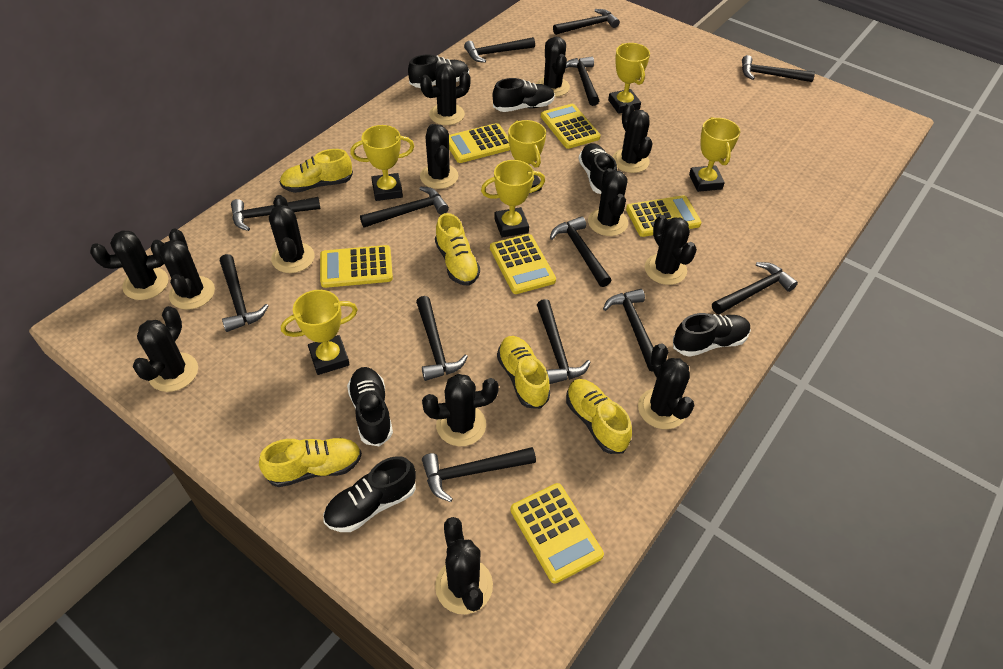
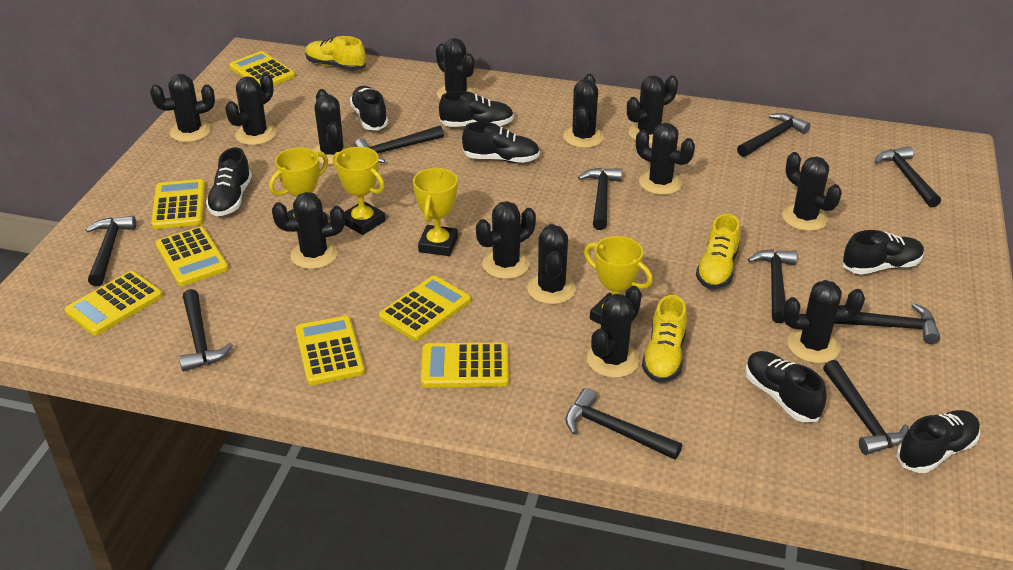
black hammer: [220,254,268,332] [231,197,321,231] [360,187,449,228] [416,296,468,381] [422,447,536,502] [464,37,535,63] [537,299,591,384] [550,216,611,287] [553,9,620,35] [566,57,599,106] [603,289,654,371] [712,262,798,314] [742,55,815,82] = 13 -> [86,216,136,286] [179,289,233,372] [354,126,444,163] [565,388,682,460] [578,168,622,230] [737,113,810,157] [748,249,797,323] [823,360,909,455] [834,303,940,344] [875,146,941,208] = 10
black shoe: [323,456,416,532] [347,367,393,447] [408,54,469,88] [493,78,555,112] [578,143,617,194] [673,313,751,357] = 6 -> [206,147,252,216] [350,86,388,130] [439,91,514,127] [462,122,540,163] [745,351,827,422] [843,230,924,274] [896,410,980,473] = 7
yellow calculator: [320,245,393,288] [449,123,510,163] [490,234,556,294] [510,483,604,584] [541,104,601,149] [626,195,702,237] = 6 -> [65,271,163,336] [151,179,205,229] [156,226,229,286] [229,51,295,87] [295,316,365,385] [379,276,471,341] [421,343,509,388] = 7
yellow shoe: [259,438,362,487] [280,149,353,193] [435,213,480,286] [497,336,550,409] [566,379,632,454] = 5 -> [305,36,366,71] [642,295,687,382] [696,214,740,289] = 3
yellow trophy: [281,290,358,375] [350,125,414,201] [481,160,545,238] [508,120,546,193] [608,43,650,114] [689,117,740,192] = 6 -> [269,147,328,232] [333,147,385,235] [413,168,458,256] [584,236,653,324] = 4

